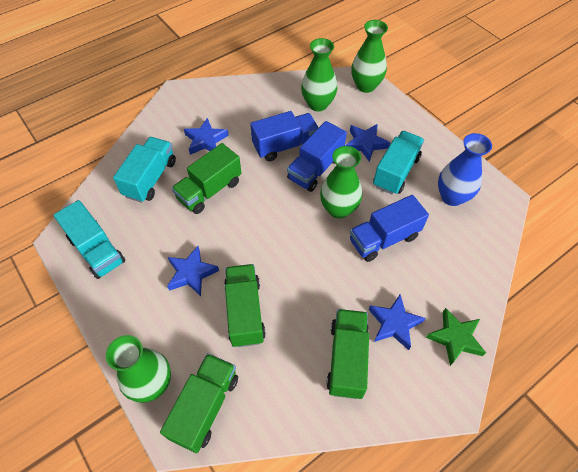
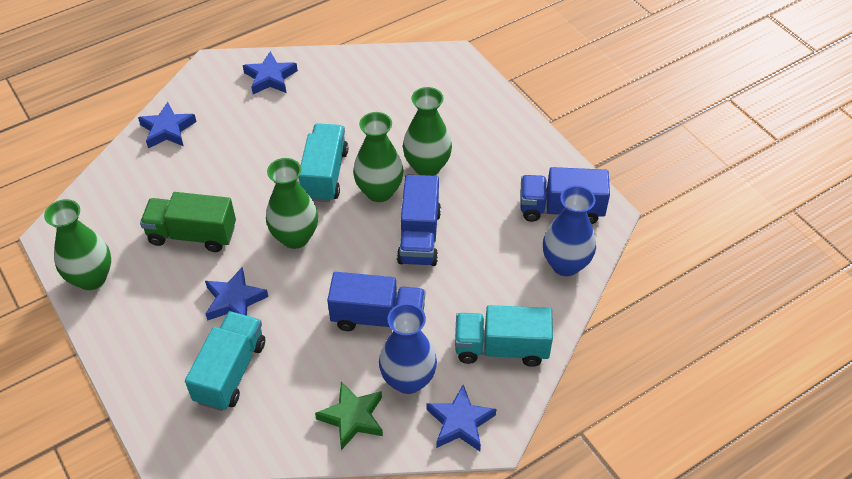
blue vase: [438,133,492,206] = 1 -> [379,303,437,394] [543,185,596,276] = 2
green truck: [160,353,238,453] [172,143,242,214] [224,264,266,347] [326,309,369,399] = 4 -> [140,192,236,252] = 1

